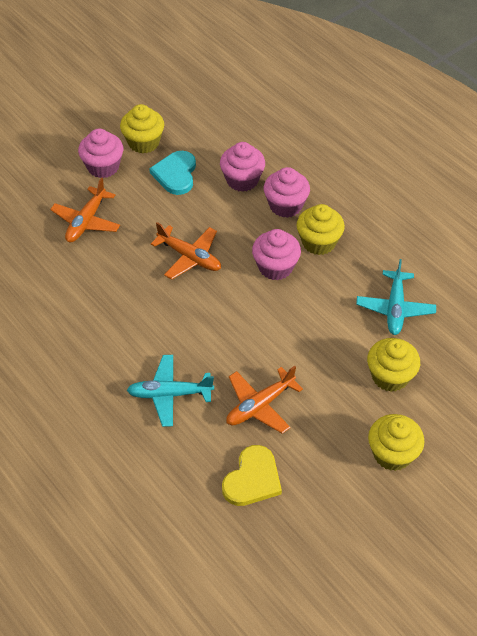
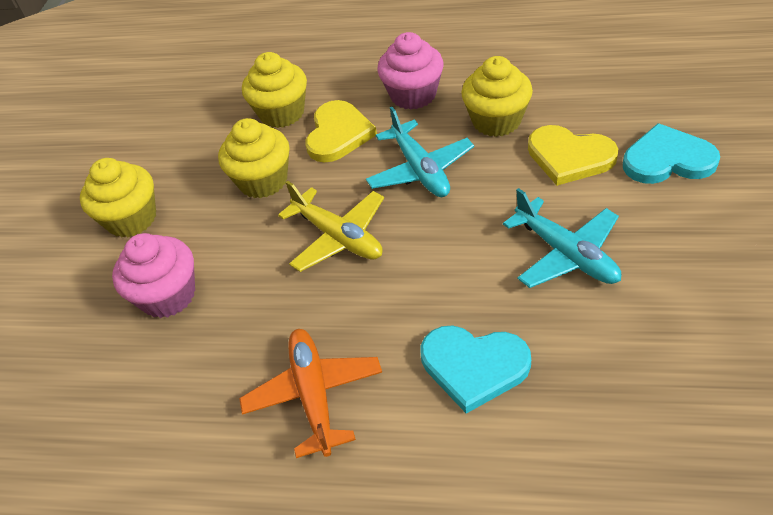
orange plane: [50,177,120,242] [151,222,221,280] [226,366,303,434] = 3 -> [239,329,382,458] = 1
pink cupcake: [78,128,123,178] [220,142,265,192] [252,229,301,280] [264,167,310,218] = 4 -> [112,233,195,318] [377,32,444,110] = 2
turquoise heart: [149,151,196,195] = 1 -> [421,326,531,414] [623,123,720,184] = 2
yellow heart: [222,445,282,506] = 1 -> [306,100,377,162] [528,125,618,186] = 2
yellow plane: none = 0 -> [278,181,384,272] = 1

